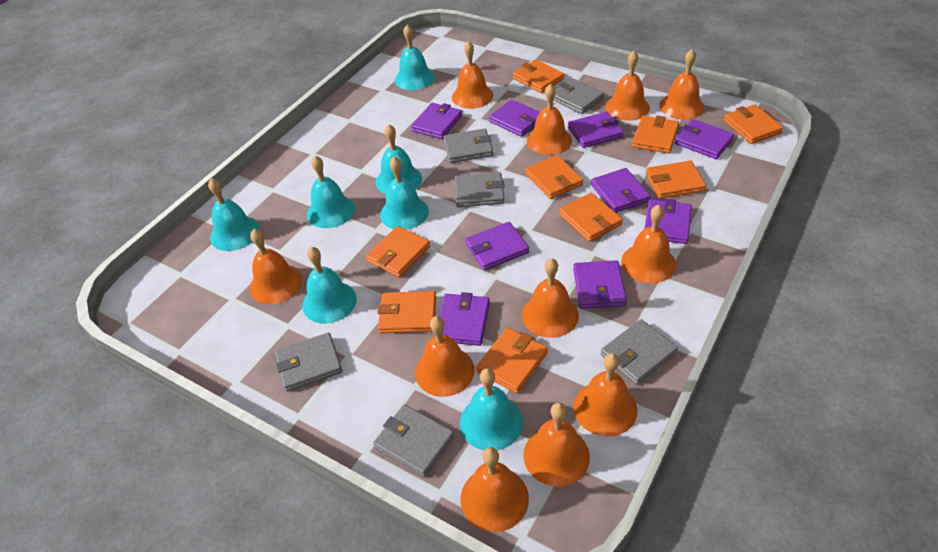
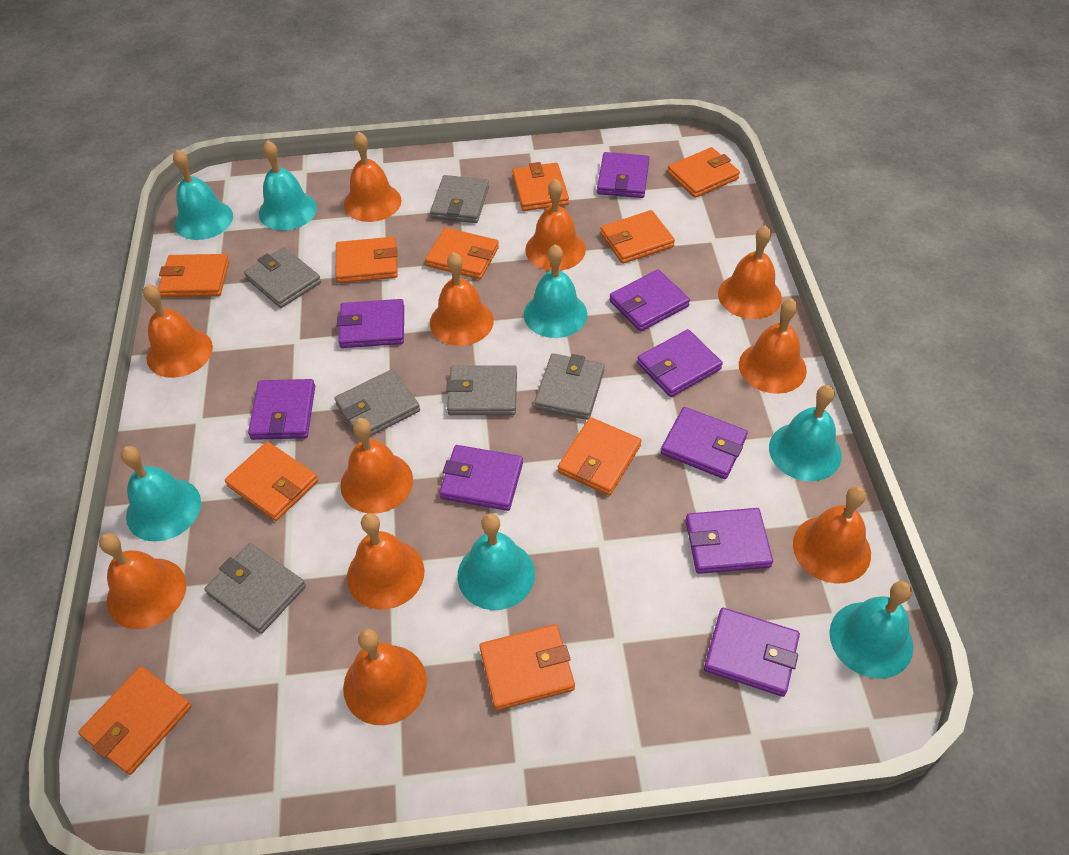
orange wallet: [366,226,430,277] [378,291,436,333] [476,328,548,393] [513,59,564,93] [525,155,583,199] [559,193,623,242] [632,116,679,154] [646,161,706,199] [724,105,784,144] = 9 -> [78,666,191,775] [158,254,229,297] [225,441,318,521] [336,237,398,283] [425,227,499,279] [479,624,575,711] [512,162,569,211] [557,417,641,496] [600,210,675,264] [667,147,740,198] = 10

